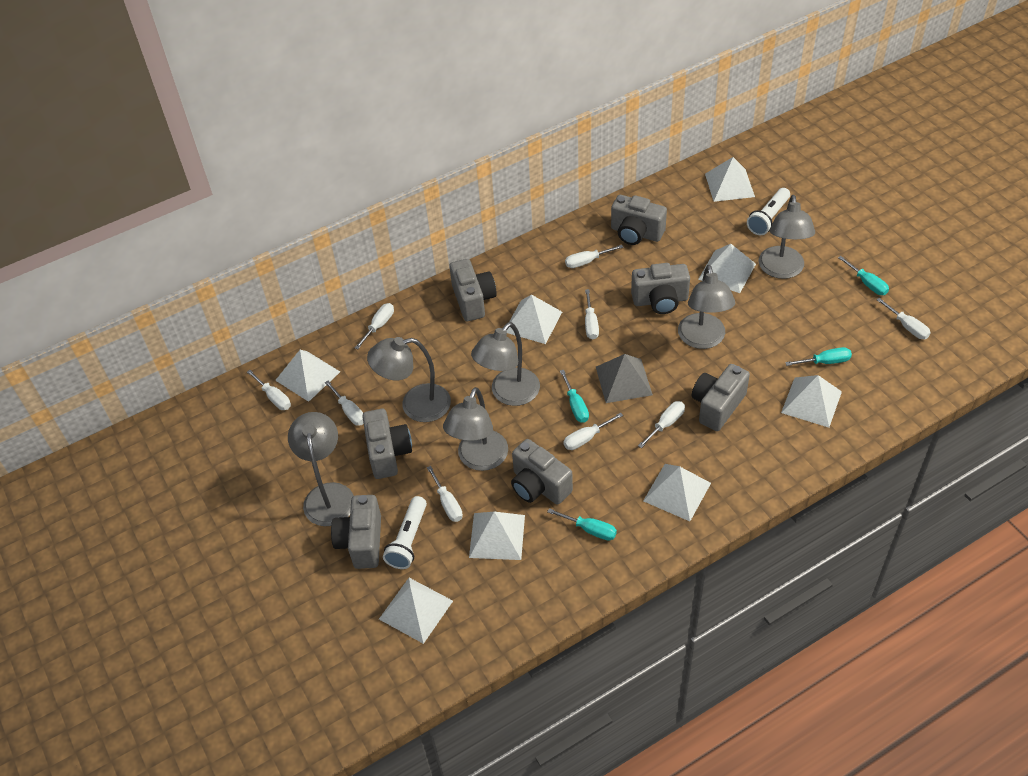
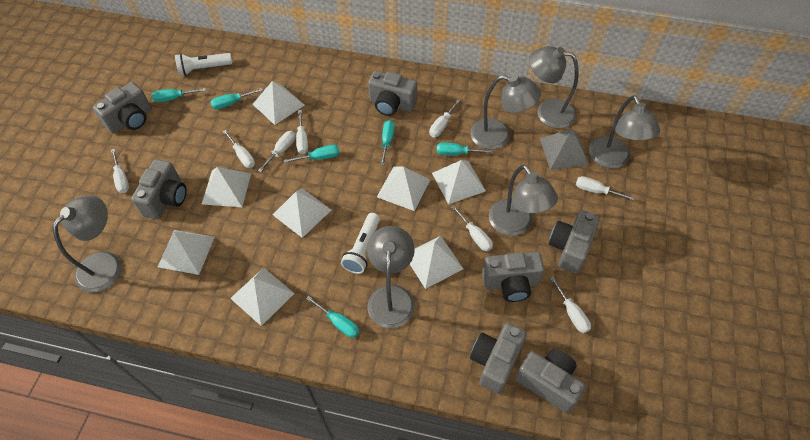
turquoise screwdriver: [547,508,617,541] [560,370,589,423] [785,347,852,366] [838,256,889,295] = 4 -> [152,88,206,102] [210,88,263,109] [284,145,340,163] [306,296,359,338] [380,120,395,166] [437,143,493,155] = 6
white screwdriver: [247,370,291,410] [325,381,363,426] [355,303,394,349] [427,466,463,522] [564,413,623,450] [565,245,623,268] [585,289,599,339] [638,401,685,448] [876,298,931,339] = 9 -> [111,149,129,193] [223,130,255,168] [258,131,296,172] [296,110,308,154] [429,99,461,137] [452,205,493,251] [550,276,591,333] [576,176,635,201] = 8

